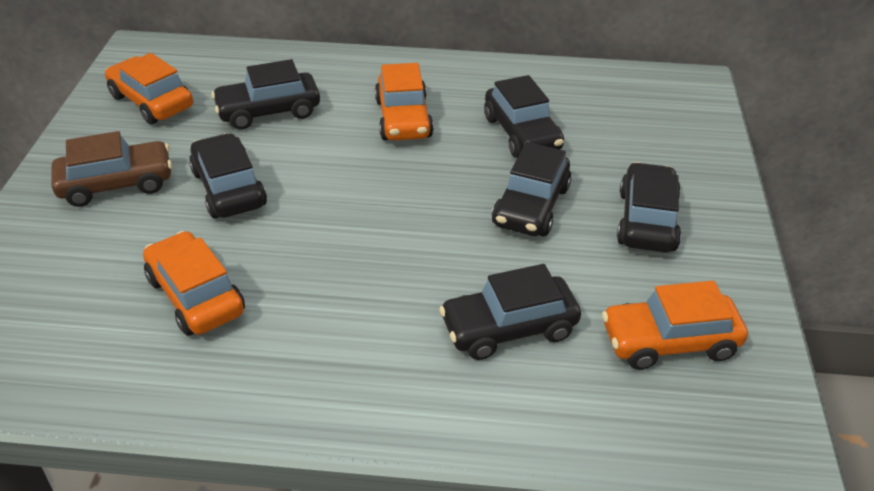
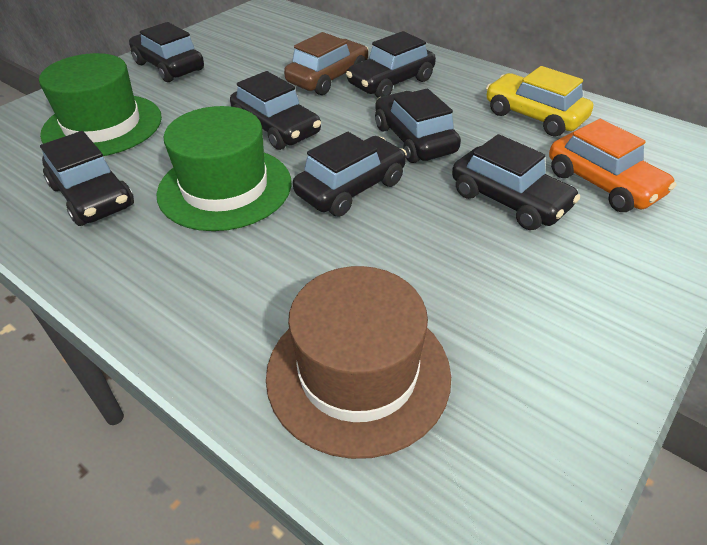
black car: [189,133,267,218] [211,59,320,130] [439,264,581,360] [484,75,564,158] [492,142,571,237] [617,162,681,253] = 6 -> [40,131,134,226] [129,22,204,82] [230,71,321,150] [293,132,407,217] [346,31,436,98] [375,88,461,163] [452,134,580,230] = 7
brown hat: none = 0 -> [266,266,451,459] = 1
green hat: none = 0 -> [39,53,162,156] [156,106,291,231] = 2
orange car: [105,53,193,124] [143,231,245,336] [375,63,434,141] [602,281,748,370] = 4 -> [549,119,676,212] = 1
yellow car: none = 0 -> [486,66,593,136] = 1

